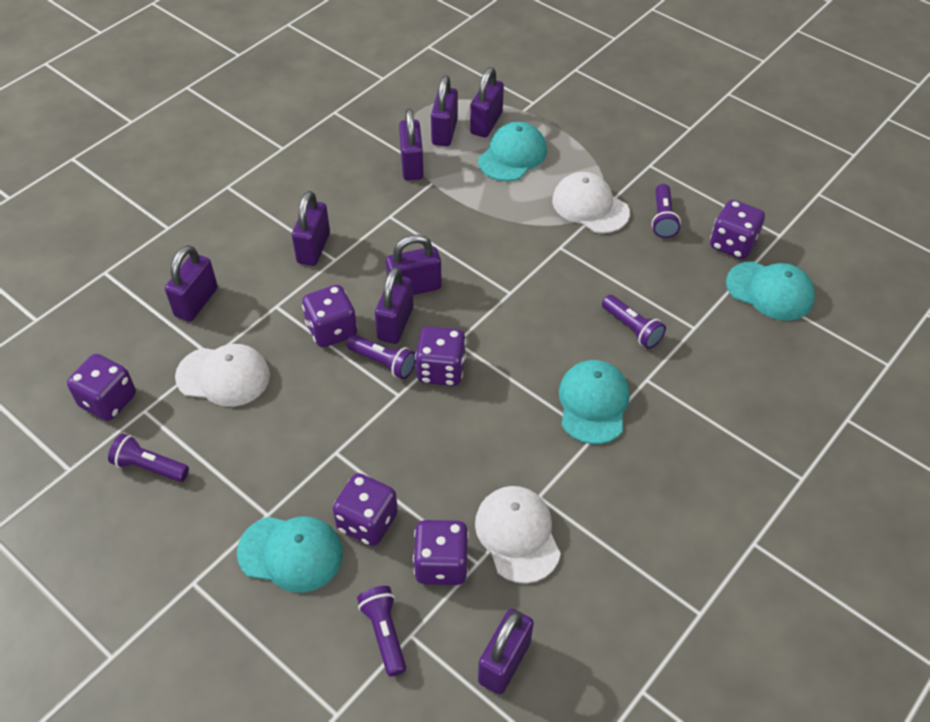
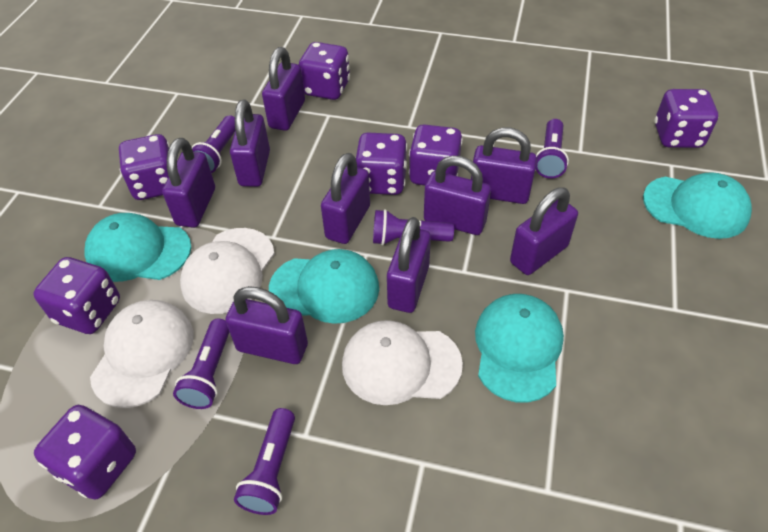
purple dice: [67,354,136,421] [302,285,357,348] [333,473,398,546] [413,520,469,585] [415,326,466,386] [710,200,765,259] = 6 -> [33,257,120,334] [34,405,136,500] [119,134,170,200] [299,42,350,100] [356,133,407,195] [409,124,463,185] [654,89,718,148] = 7
purple padlock: [165,245,218,322] [292,191,330,266] [375,267,413,344] [386,235,442,295] [399,108,424,180] [431,75,458,146] [470,67,504,137] [478,609,534,695] = 8 -> [162,138,215,228] [225,286,308,364] [230,100,270,187] [262,47,305,131] [321,153,370,244] [387,217,431,313] [424,155,491,235] [471,127,537,204] [510,187,578,275] = 9

